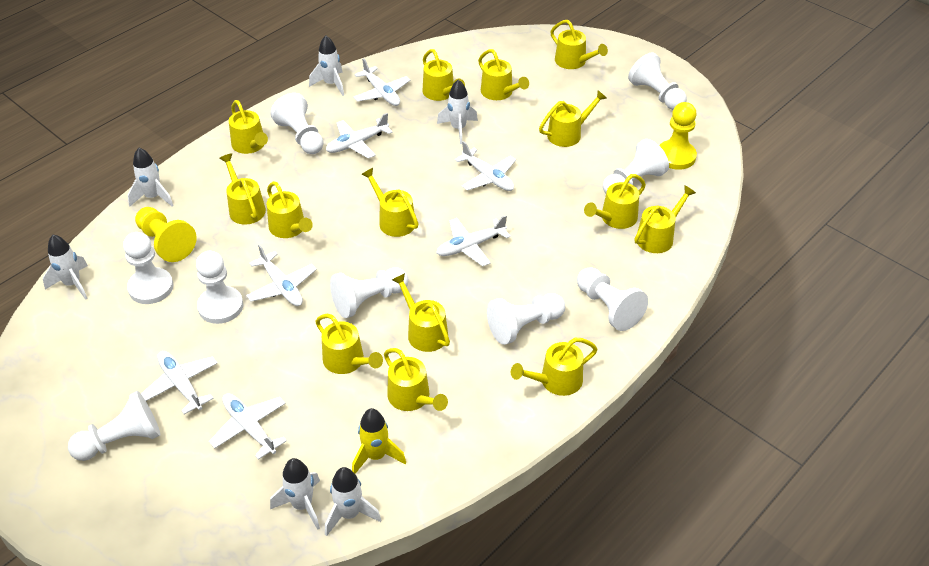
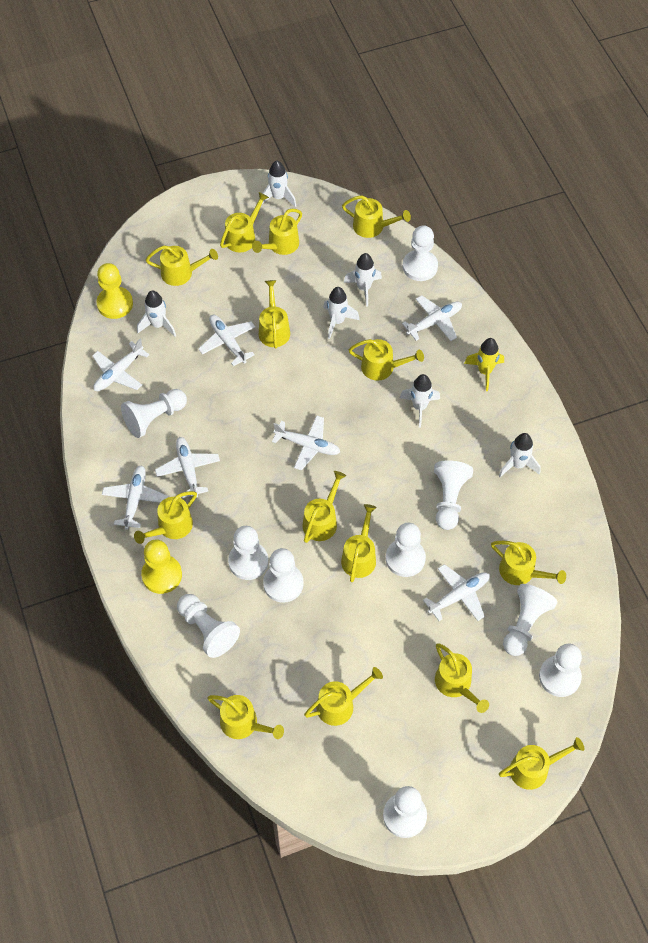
white pawn: [68,391,160,461] [123,232,173,304] [196,251,243,324] [270,93,324,154] [330,268,408,318] [487,293,565,345] [577,267,648,331] [603,139,669,194] [628,52,687,110] = 9 -> [121,389,187,438] [177,594,240,658] [228,526,268,580] [263,548,304,603] [383,786,427,838] [386,523,426,577] [402,225,438,281] [434,460,473,530] [503,584,557,656] [539,644,582,697] = 10

